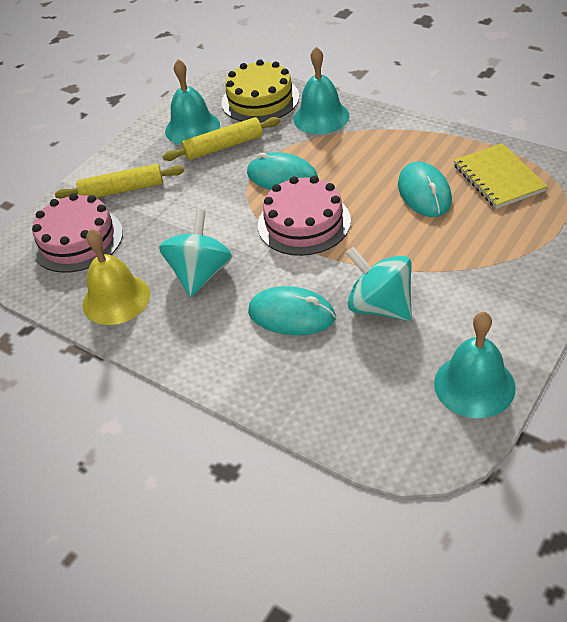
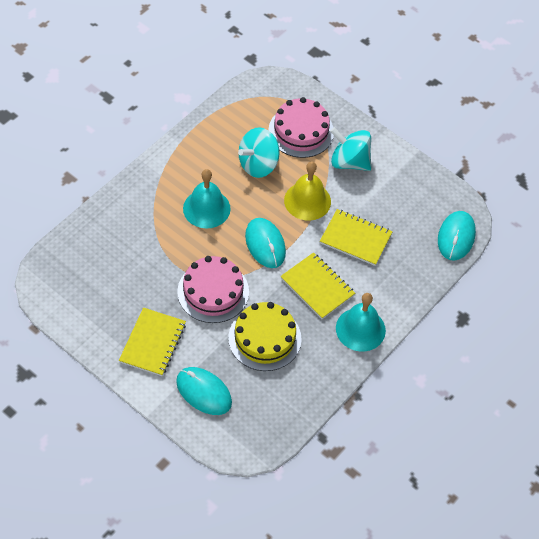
turquoise bell: [165,59,220,145] [293,47,349,134] [434,312,516,418] = 3 -> [183,169,231,228] [336,293,386,351] = 2
yellow notebook: [453,143,548,209] = 1 -> [119,307,186,376] [281,252,355,319] [320,209,393,266] = 3
yellow rolling pin: [55,164,184,199] [163,117,280,161] = 2 -> none = 0

